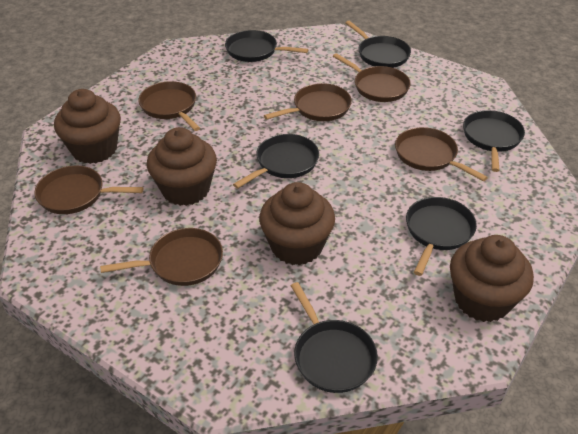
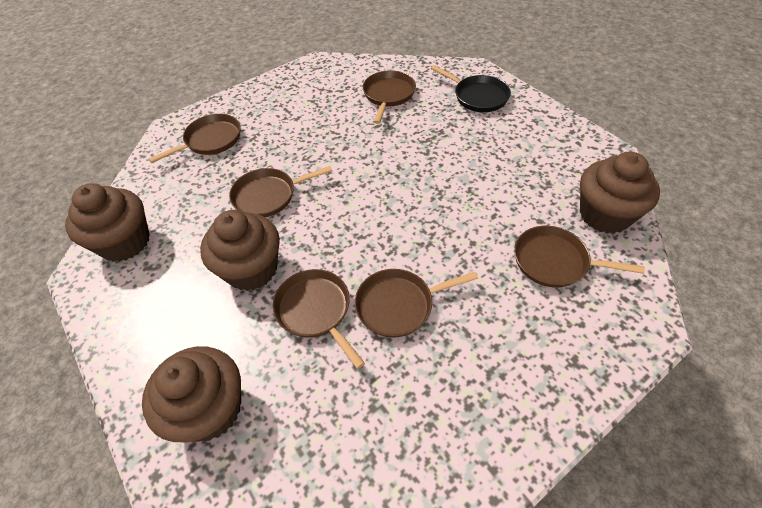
black pan: [225,30,308,62] [233,134,319,189] [291,282,378,393] [346,21,411,68] [406,197,477,276] [463,110,525,172] = 6 -> [431,65,511,112] = 1

